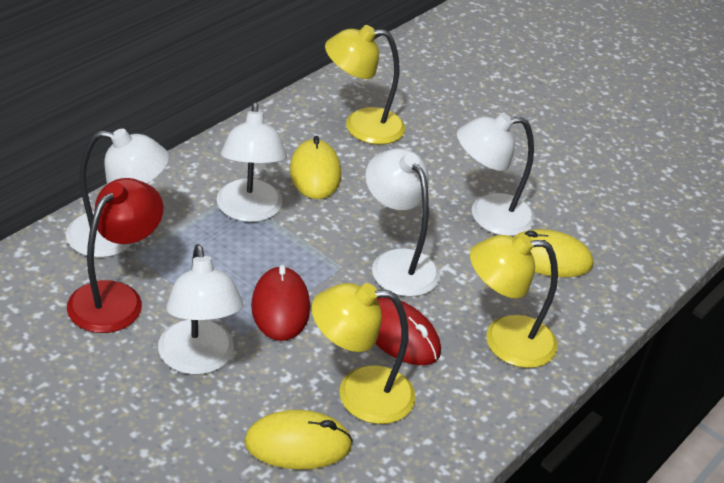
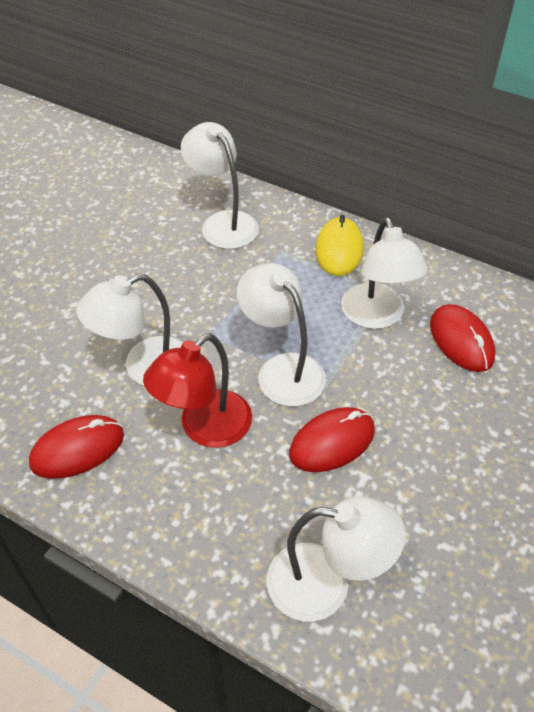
red mouse: [251,265,310,341] [375,298,441,365] = 2 -> [29,415,124,479] [289,407,375,472] [430,304,496,372] = 3
yellow lamp: [312,283,416,424] [325,25,405,145] [470,234,558,368] = 3 -> none = 0
yellow mouse: [244,410,353,470] [290,136,341,199] [514,229,593,277] = 3 -> [316,215,364,276] = 1

